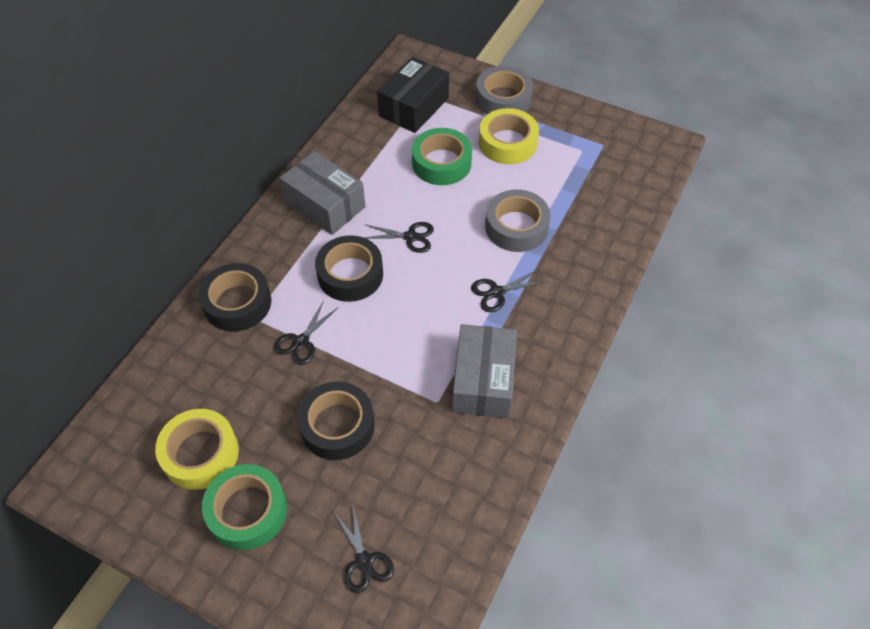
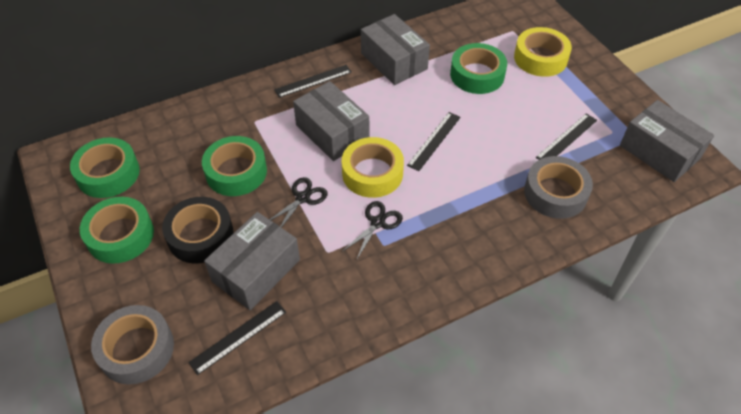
black box: [377,57,449,133] = 1 -> none = 0
black ruler: none = 0 -> [188,301,286,375] [274,65,352,98] [407,112,461,171] [535,113,597,160] = 4
black scissors: [274,301,337,365] [333,503,394,593] [364,222,434,253] [471,270,546,312] = 4 -> [269,177,328,228] [343,201,403,259] = 2
black tape: [198,263,271,332] [297,382,375,460] [315,235,383,302] = 3 -> [162,197,234,263] = 1
green tape: [202,464,287,550] [412,128,472,185] = 2 -> [70,137,140,198] [80,197,154,264] [202,136,267,196] [450,43,507,94] = 4
grey box: [280,151,366,235] [452,324,517,418] = 2 -> [204,212,300,310] [293,81,369,161] [361,14,430,85] [620,100,714,182] = 4

